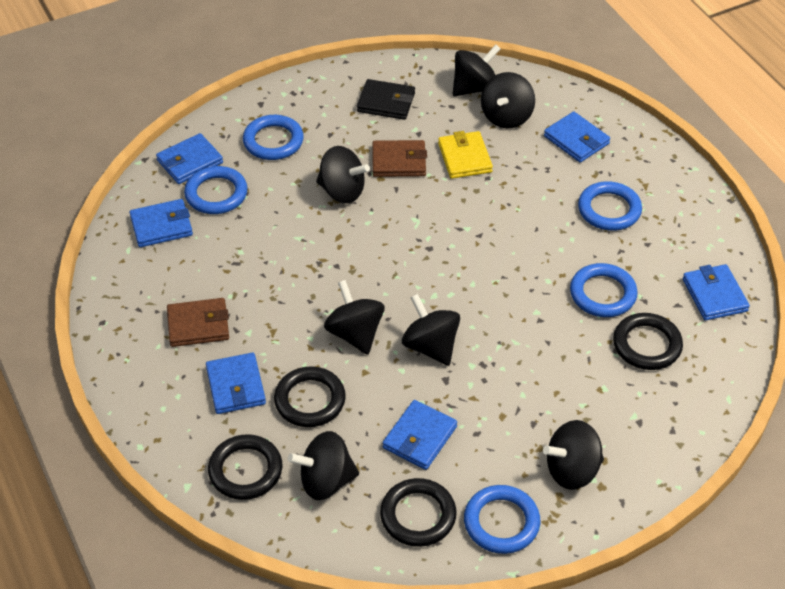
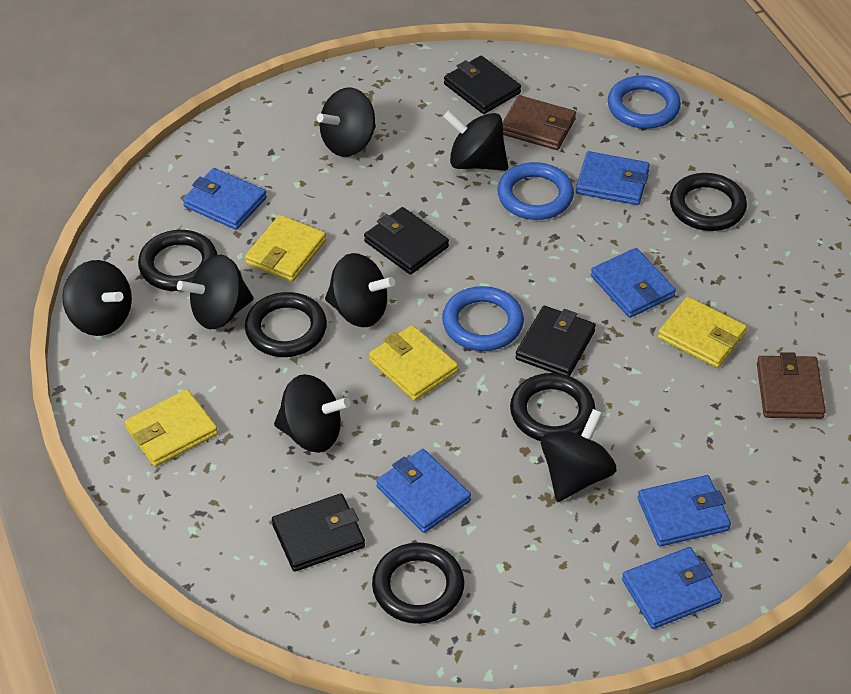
black ring: [208,434,282,500] [274,366,346,427] [380,478,456,547] [613,313,683,370] = 4 -> [138,230,217,291] [245,292,327,357] [372,543,464,624] [510,373,596,441] [670,173,747,231] = 5
black wallet: [357,79,415,120] = 1 -> [272,494,365,572] [364,207,449,275] [444,56,521,114] [515,306,596,376] = 4
blue ring: [184,166,248,214] [243,115,304,160] [464,485,540,554] [570,263,638,317] [578,181,642,231] = 5 -> [442,286,524,351] [497,162,574,220] [608,75,681,129] = 3
yellow wallet: [438,131,493,179] = 1 -> [125,389,218,466] [245,215,326,282] [369,325,458,401] [658,297,747,368] = 4

